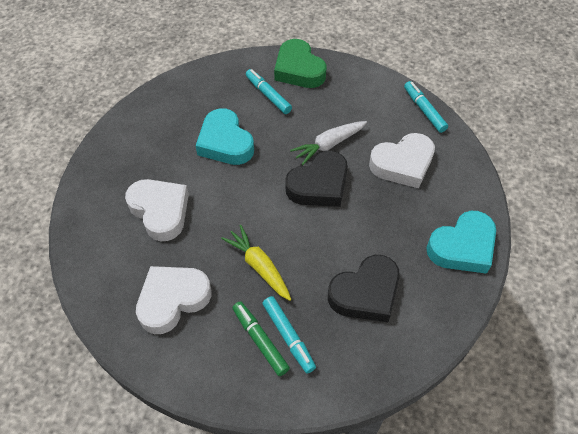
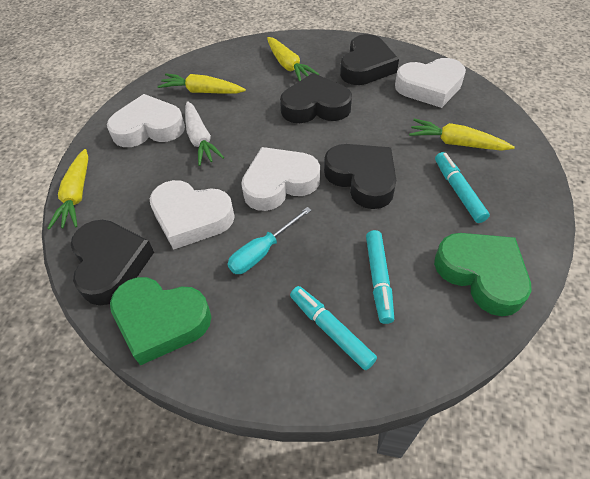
black heart: [285,151,348,207] [328,255,400,322] = 2 -> [71,220,154,306] [280,73,352,123] [324,144,396,209] [340,34,399,85] = 4
green heart: [274,39,327,88] = 1 -> [110,277,211,365] [434,233,532,316] = 2
green marker: [233,302,290,376] = 1 -> none = 0
turquoise heart: [195,108,254,165] [426,211,496,274] = 2 -> none = 0
turquoise screwdriver: none = 0 -> [228,207,312,274] = 1
white heart: [125,179,189,241] [136,266,212,334] [369,133,435,188] = 3 -> [107,94,185,147] [149,180,235,250] [241,147,320,211] [395,58,466,108] = 4
yellow carrot: [221,225,291,301] = 1 -> [47,149,88,230] [157,74,246,94] [267,37,319,81] [409,119,515,151] = 4

